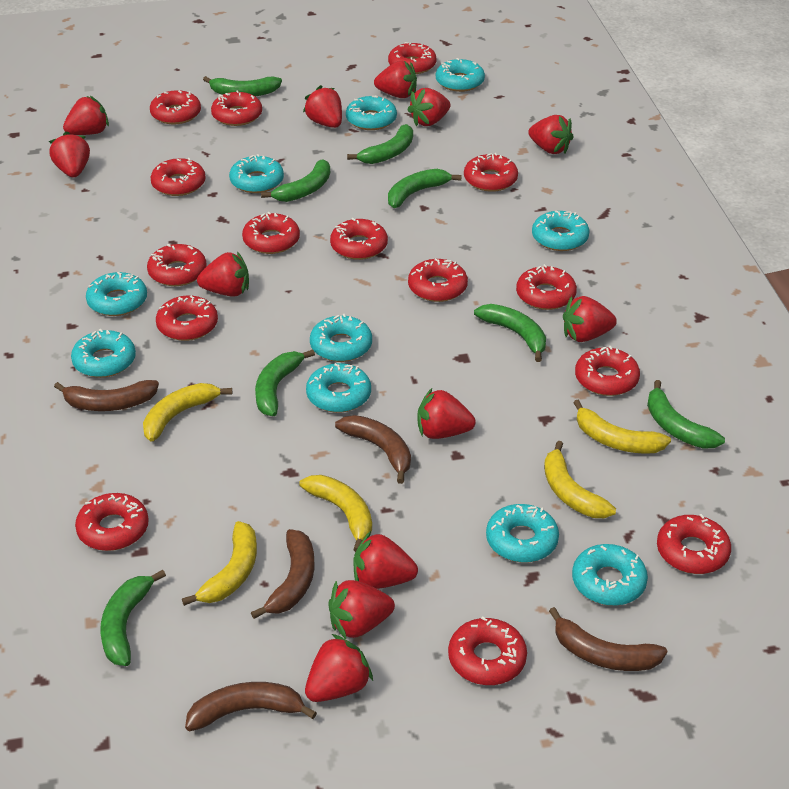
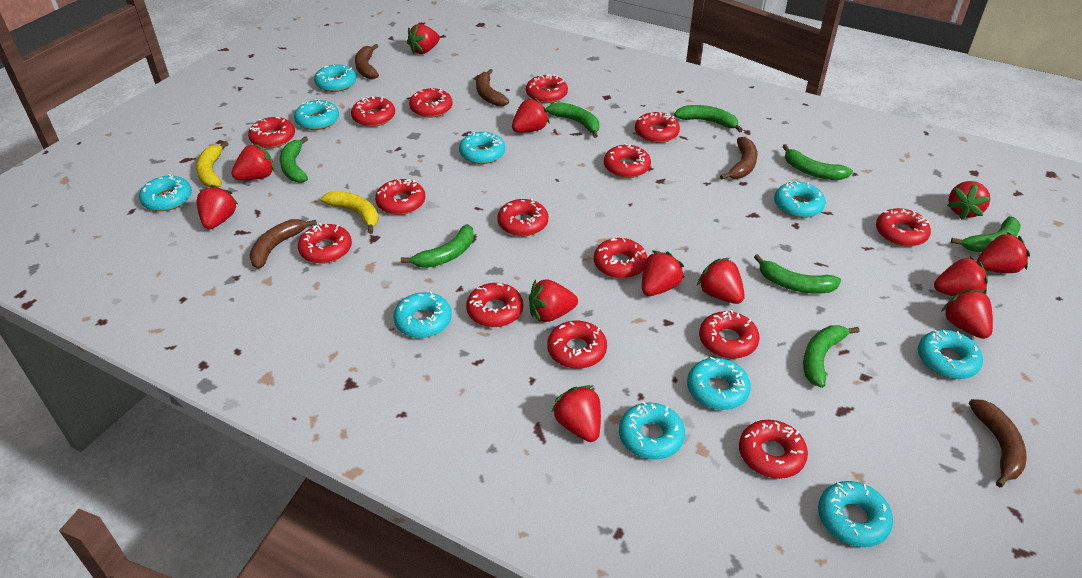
yellow banana: [143,383,232,442] [182,521,257,606] [299,475,372,552] [544,441,616,518] [573,400,671,454] = 5 -> [196,141,229,187] [321,191,378,234] = 2

